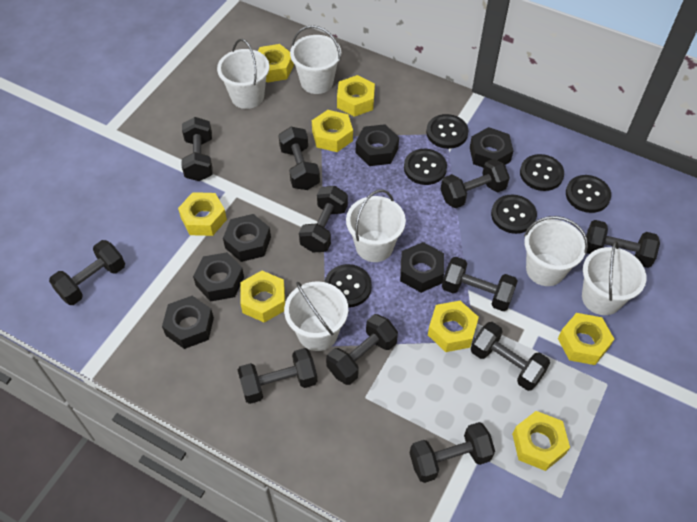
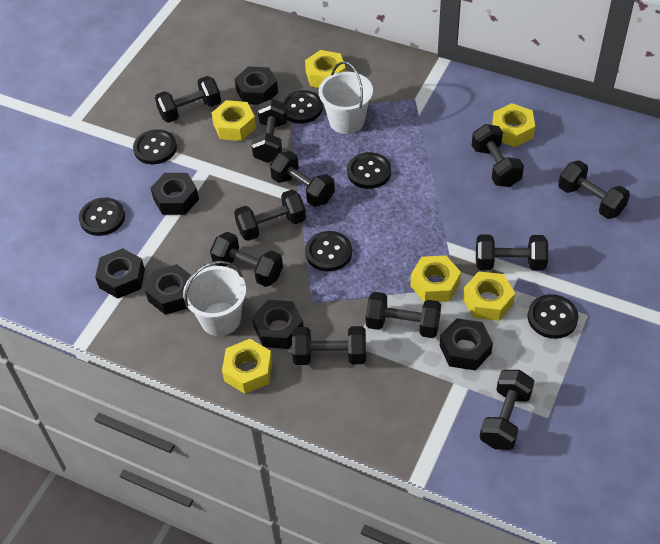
white bucket: [217,39,269,109] [284,281,348,351] [290,25,341,94] [346,189,406,262] [524,216,588,286] [582,241,647,315] = 6 -> [183,261,246,336] [318,61,373,134] = 2
yellow nut: [178,192,227,236] [240,271,285,323] [258,44,294,83] [312,110,353,152] [337,75,375,117] [428,301,479,352] [512,411,570,471] [558,313,614,365] = 8 -> [211,100,256,141] [222,339,272,394] [305,50,346,88] [410,255,461,302] [463,271,515,321] [492,103,535,147] = 6

